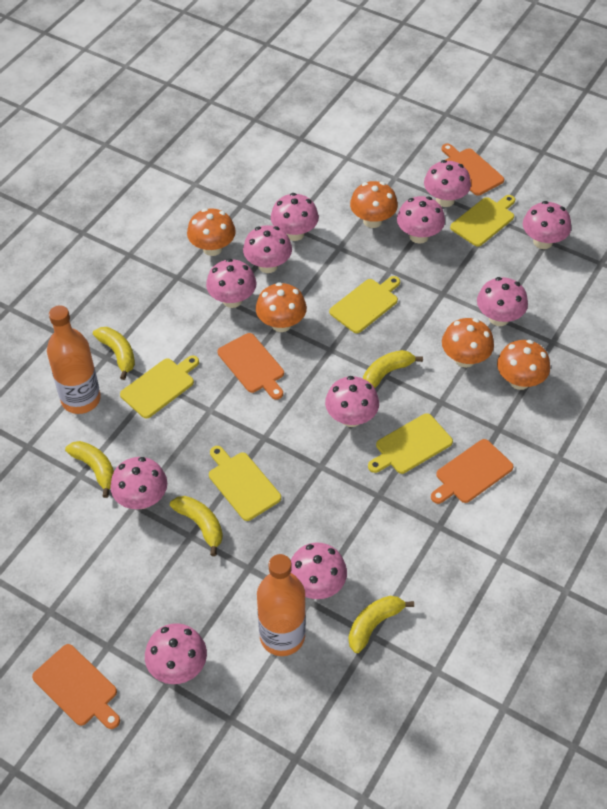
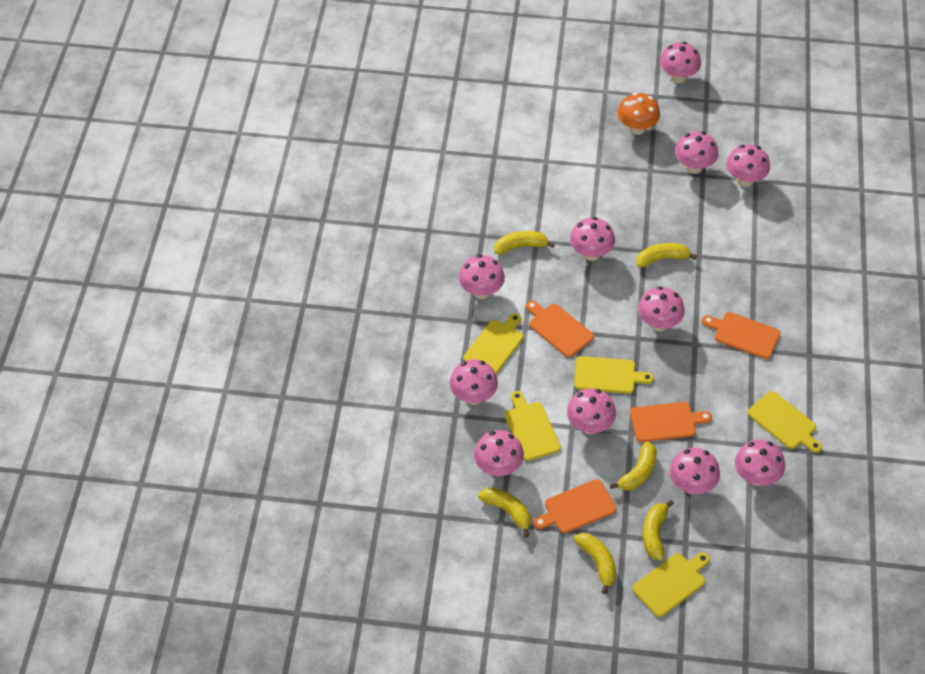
orange bottle: [47,305,101,414] [257,554,306,656] = 2 -> none = 0
orange mushroom: [187,208,236,256] [256,282,307,332] [350,181,398,228] [442,318,494,368] [497,340,550,390] = 5 -> [617,93,660,135] = 1
yellow banana: [65,441,114,498] [93,327,135,380] [170,496,223,556] [348,596,414,653] [363,350,423,388] = 5 -> [478,487,531,538] [494,231,555,254] [574,533,616,594] [610,441,657,490] [636,243,697,267] [643,500,674,560] = 6

